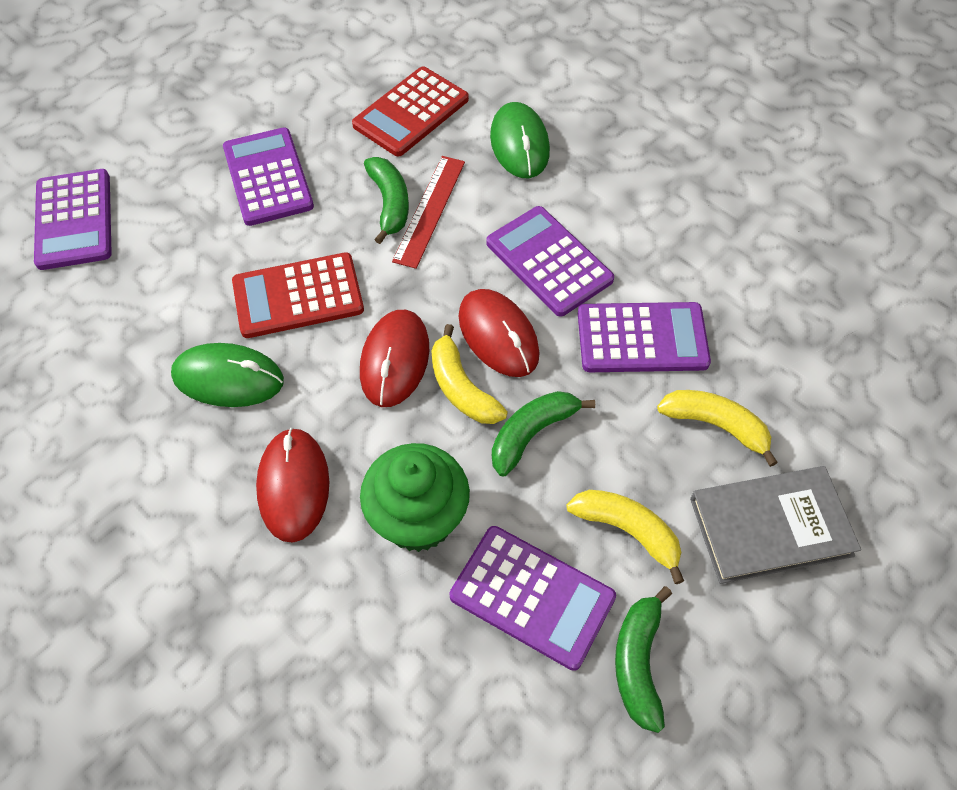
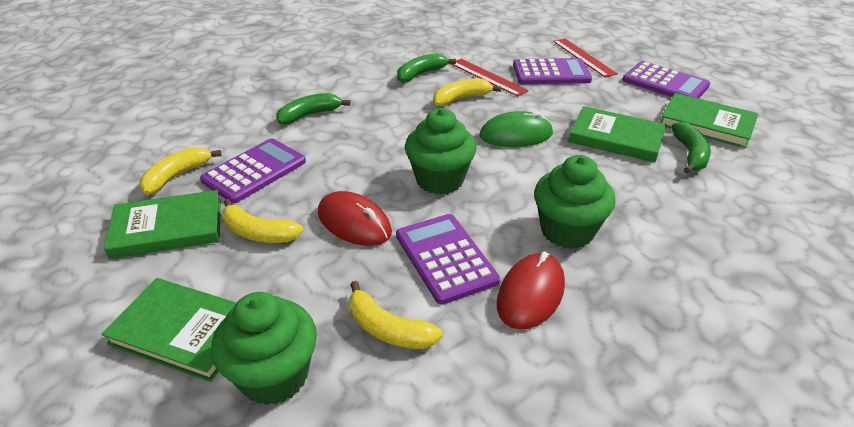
green book: none = 0 -> [101,278,237,382] [104,190,221,259] [568,106,667,162] [660,93,758,148] = 4
green cupcake: [360,443,470,552] = 1 -> [211,292,317,405] [405,108,477,195] [534,155,615,249] = 3
green mouse: [171,343,284,407] [490,102,550,178] = 2 -> [480,111,553,147] = 1
grey book: [690,466,861,584] = 1 -> none = 0
purple calculator: [34,169,112,270] [223,127,314,226] [450,526,616,671] [486,206,614,317] [578,302,711,372] = 5 -> [200,138,306,203] [396,214,500,305] [513,58,592,84] [623,61,710,99] = 4
red calculator: [232,252,364,338] [352,67,469,157] = 2 -> none = 0
red mouse: [256,428,329,543] [360,310,429,407] [459,289,540,377] = 3 -> [318,191,392,246] [497,252,565,330] = 2
red ruler: [392,156,465,269] = 1 -> [451,59,529,97] [553,38,618,77] = 2
yellow banana: [431,324,508,424] [566,490,684,584] [657,390,778,467] = 3 -> [140,147,222,195] [222,199,304,243] [349,281,443,349] [433,78,501,106] = 4

